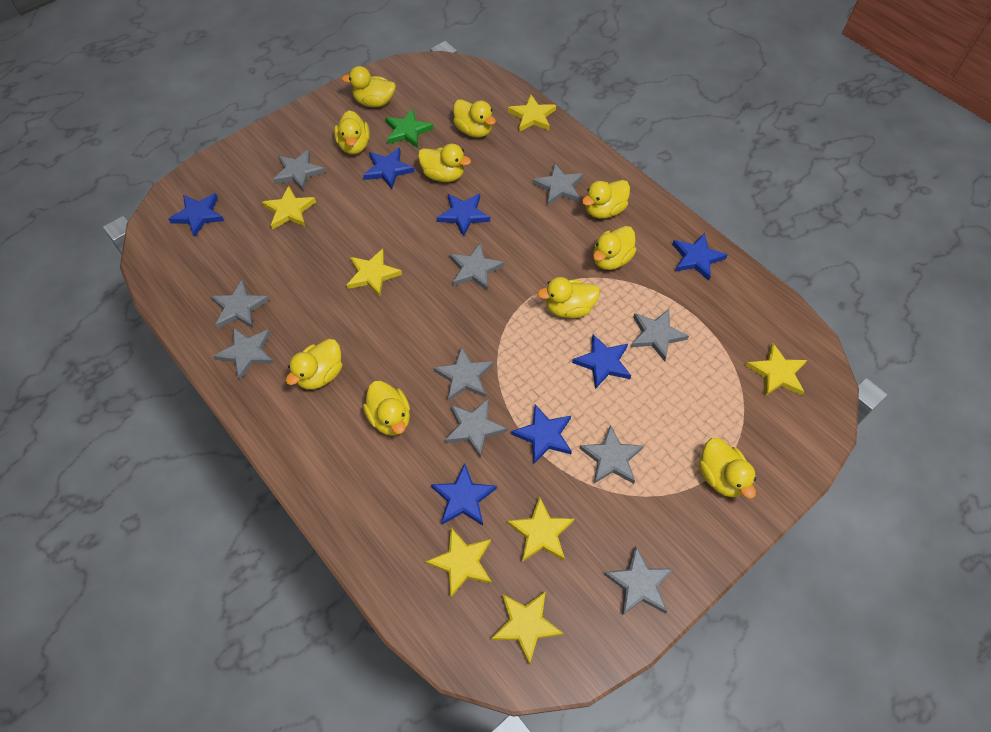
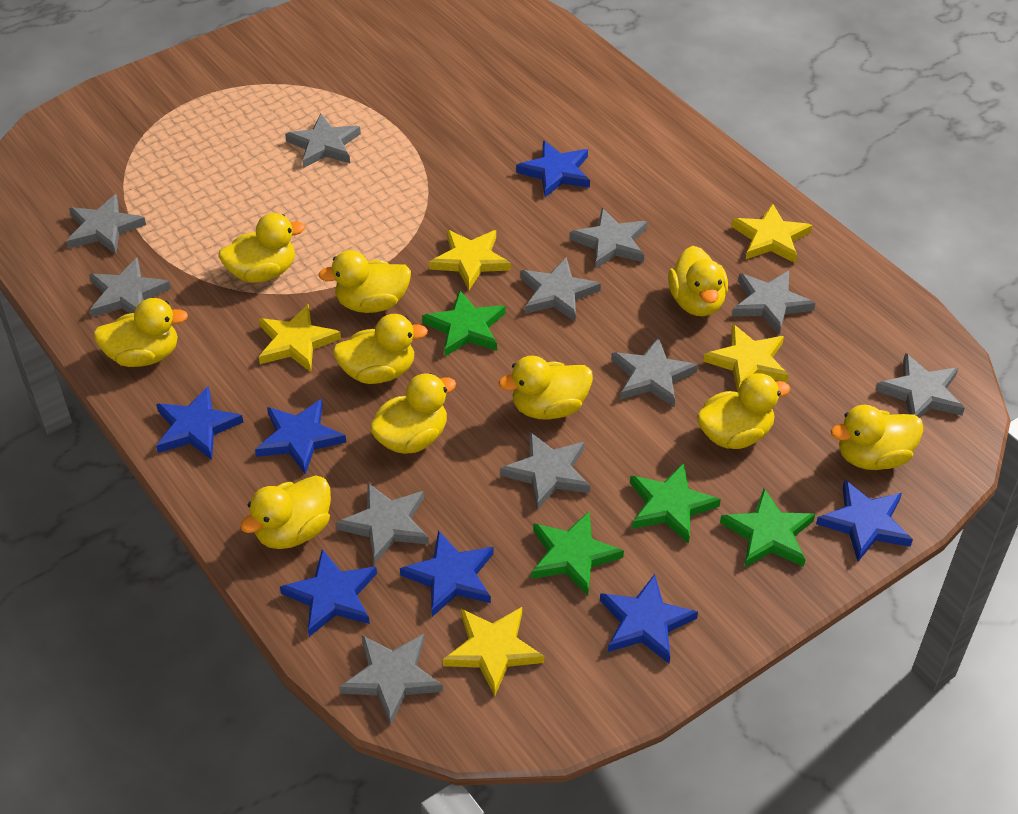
green star: [385,109,433,148] = 1 -> [422,290,505,356] [531,512,624,596] [630,463,721,544] [720,489,815,568] = 4
grey star: [211,280,269,328] [214,327,274,380] [273,149,325,192] [433,346,493,401] [445,399,507,458] [450,243,504,290] [532,163,583,206] [579,425,644,484] [604,546,673,615] [631,309,689,361] = 10 -> [67,194,146,254] [89,258,171,317] [285,114,361,168] [336,483,429,565] [339,634,443,725] [500,432,590,510] [520,257,601,322] [569,208,647,269] [611,337,698,407] [732,271,815,335] [875,353,965,418] = 11
yellow star: [262,186,316,229] [347,249,402,297] [426,528,492,597] [491,591,564,665] [507,497,574,562] [508,95,556,132] [746,343,807,397] = 7 -> [259,304,341,372] [429,230,511,290] [443,607,544,696] [703,324,789,393] [731,203,812,263] = 5

